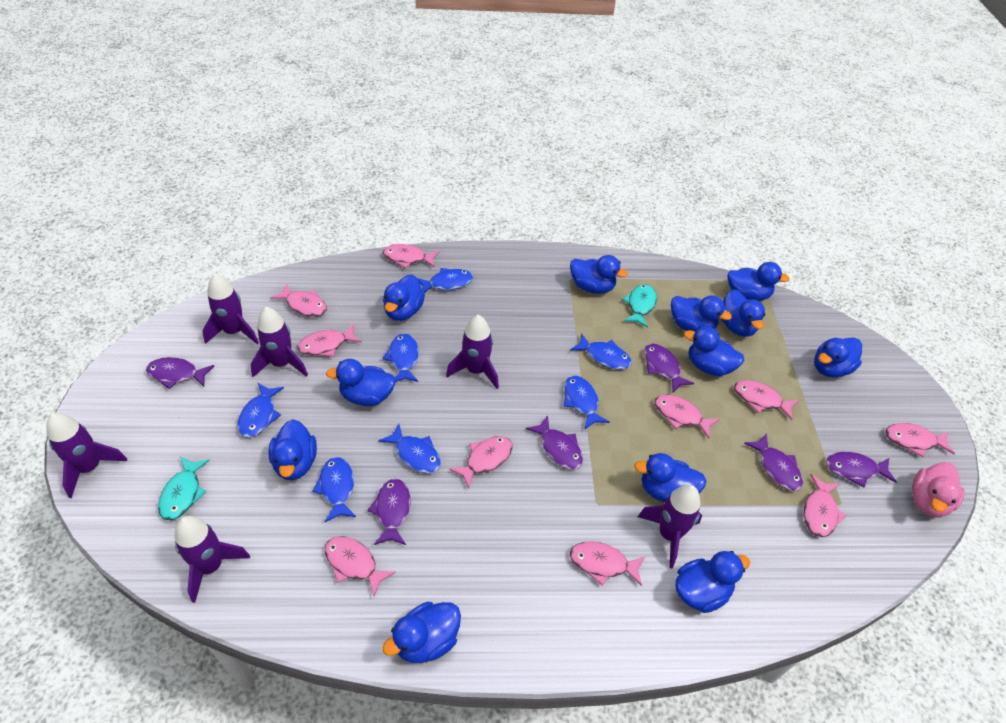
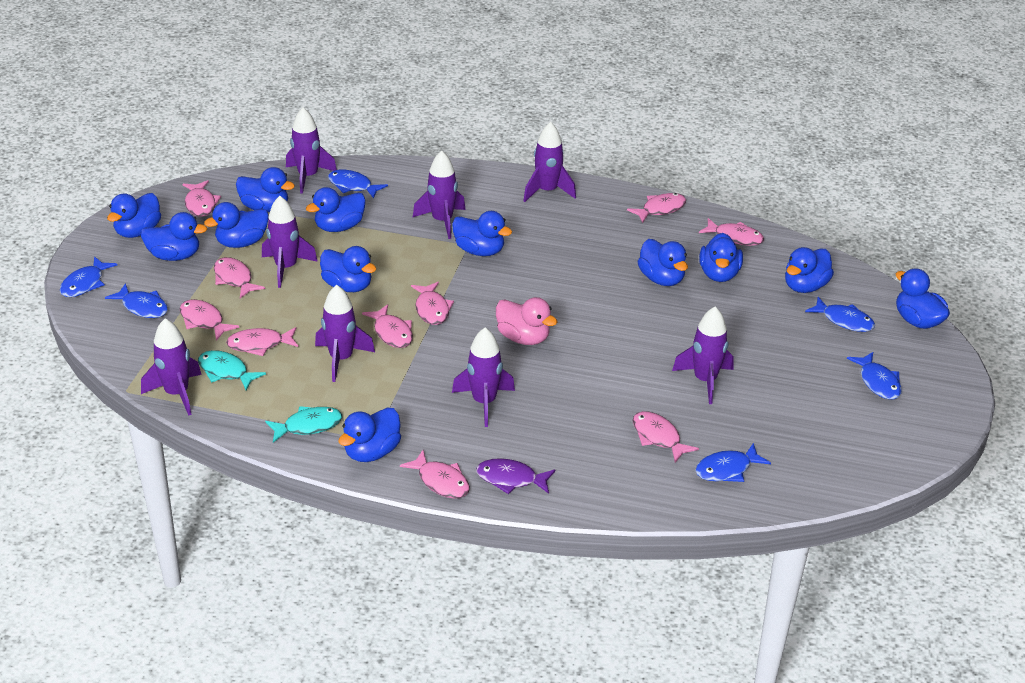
blue fish: [237,383,284,437] [312,457,356,522] [379,424,441,473] [382,334,419,382] [417,268,473,293] [564,376,610,430] [570,333,632,369] = 7 -> [60,256,117,297] [105,283,168,318] [328,170,388,199] [695,443,771,482] [805,297,875,332] [847,352,902,399] = 6
purple fish: [146,357,214,389] [367,479,411,545] [526,416,583,470] [644,344,694,392] [744,433,803,491] [826,452,897,487] = 6 -> [476,458,555,494] = 1
purple rocket: [47,413,127,498] [174,516,250,603] [202,274,259,344] [251,307,308,377] [446,315,499,389] [638,484,702,568] = 6 -> [141,318,202,416] [262,196,318,288] [286,108,337,194] [315,285,375,382] [413,151,466,239] [452,327,515,427] [523,122,576,202] [672,306,734,404] = 8

